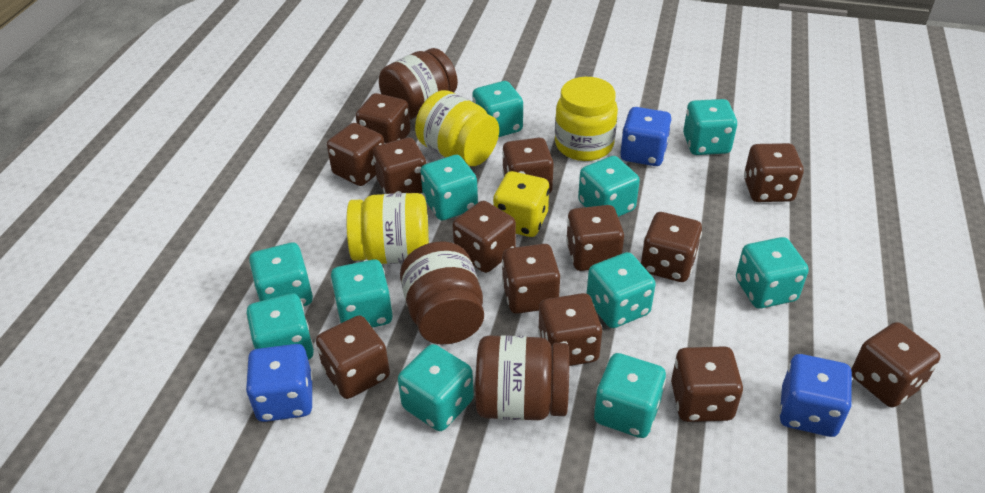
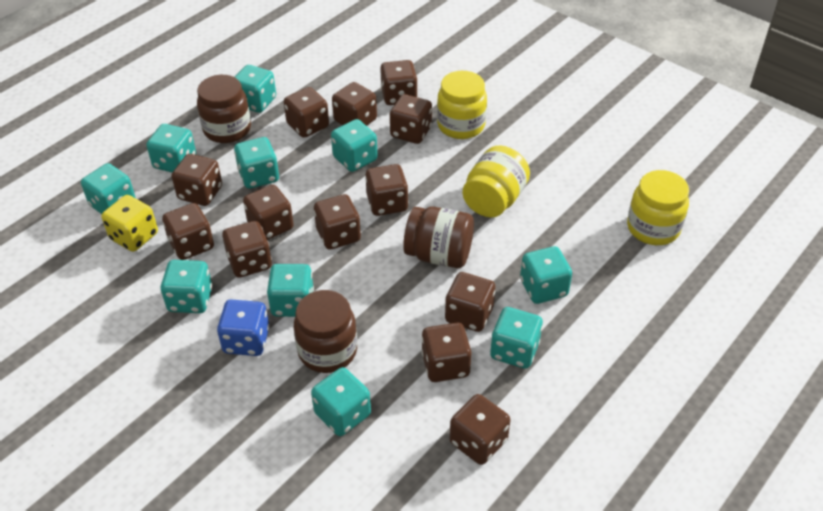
blue dice: [246,344,313,422] [620,107,672,166] [779,354,852,437] = 3 -> [217,300,269,356] = 1
turquoise dice: [246,293,314,360] [249,242,313,306] [331,259,393,328] [398,344,474,431] [420,155,478,220] [472,81,523,137] [578,156,640,217] [587,252,656,328] [594,353,666,438] [683,99,737,155] [736,237,809,309] = 11 -> [81,163,136,214] [146,124,196,172] [161,260,212,313] [234,137,279,189] [235,65,276,113] [267,264,314,317] [311,367,371,436] [331,119,378,172] [490,307,543,369] [520,246,572,304] = 10

